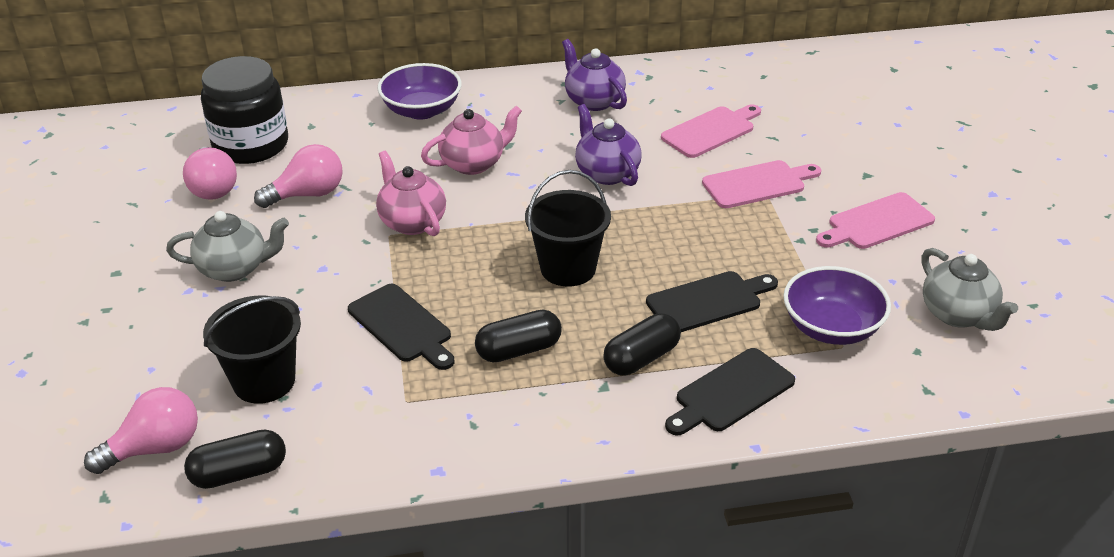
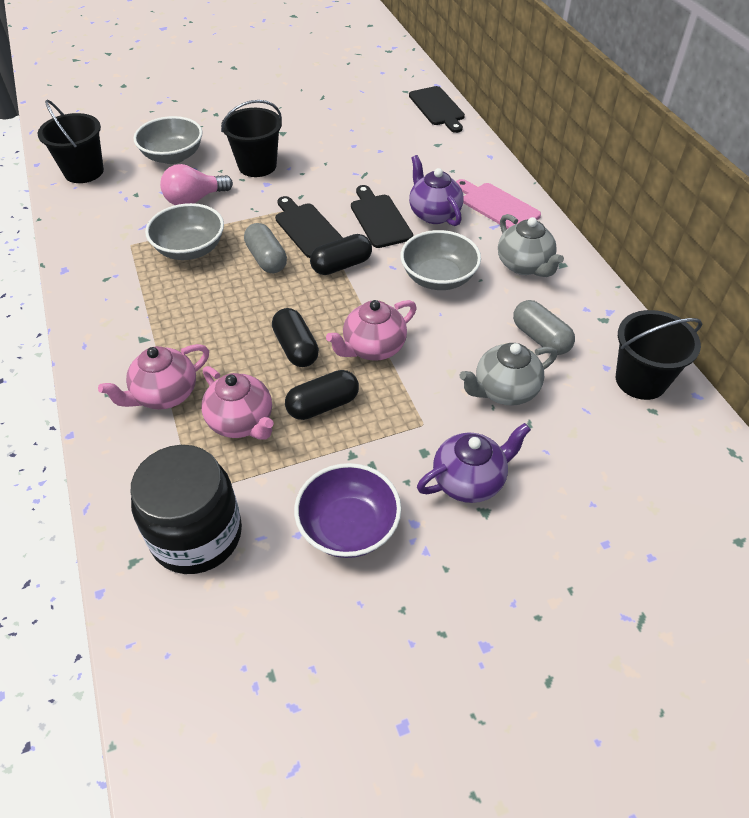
black bucket: [203,296,301,404] [525,170,611,287] = 2 -> [38,99,104,183] [221,100,282,177] [616,310,702,400] = 3
grey bowl: none = 0 -> [133,116,203,164] [145,203,224,260] [400,230,481,290] = 3
grey capsule: none = 0 -> [244,223,287,273] [513,300,575,355] = 2
pink cutting board: [661,104,761,158] [702,160,821,208] [816,192,935,249] = 3 -> [456,179,541,229] = 1
pink light bulb: [84,387,198,474] [183,147,237,200] [254,144,343,208] = 3 -> [160,164,233,205] = 1
pink teapot: [376,151,446,236] [421,105,522,175] = 2 -> [98,344,209,410] [201,366,274,440] [326,300,417,361] = 3
purple bowl: [378,63,462,120] [783,266,891,345] = 2 -> [294,463,401,558] = 1

